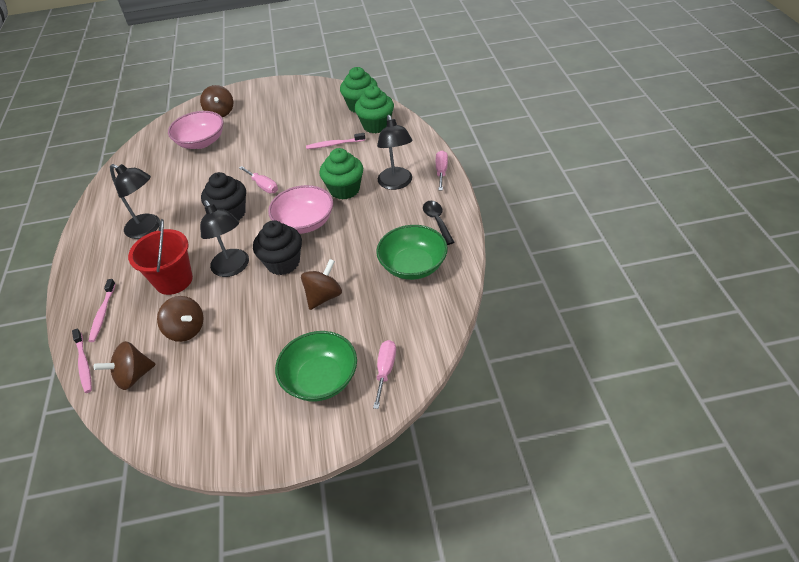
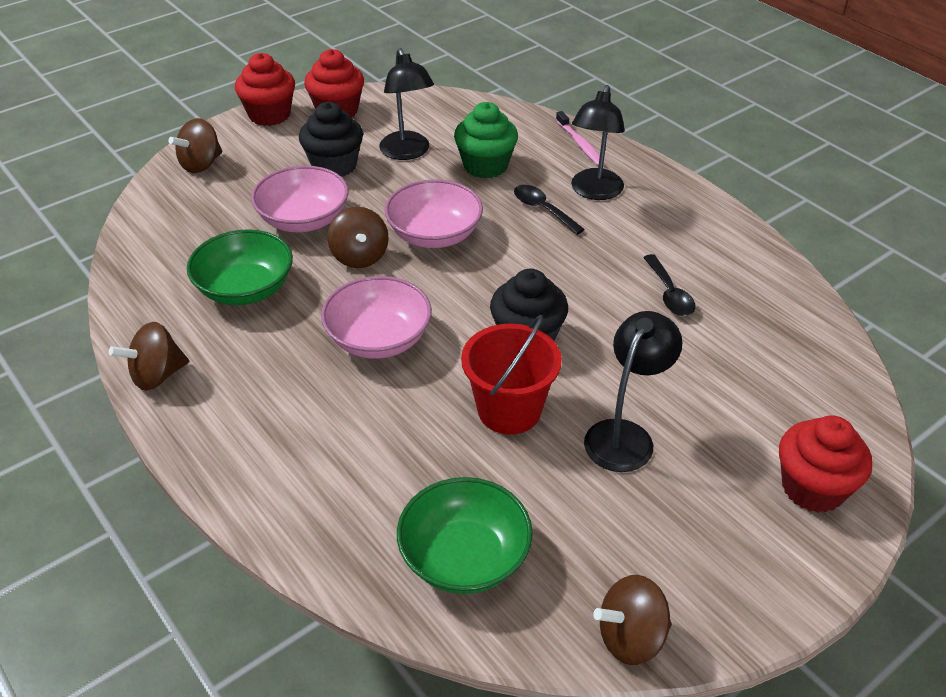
black spoon: [423,201,455,245] = 1 -> [514,185,585,235] [643,254,696,316] = 2
green cupcake: [319,148,363,200] [340,67,378,113] [355,86,394,133] = 3 -> [454,102,518,178] = 1
pink bowl: [168,111,224,149] [268,185,333,234] = 2 -> [251,166,349,232] [321,276,432,359] [385,179,483,248] = 3
pink screwdriver: [239,166,278,193] [373,340,396,409] [436,151,448,190] = 3 -> none = 0
pink toothbrush: [72,329,92,393] [89,279,116,342] [306,133,365,149] = 3 -> [556,111,605,166] = 1
red cupcake: none = 0 -> [235,53,295,126] [304,49,364,118] [779,415,872,513] = 3

